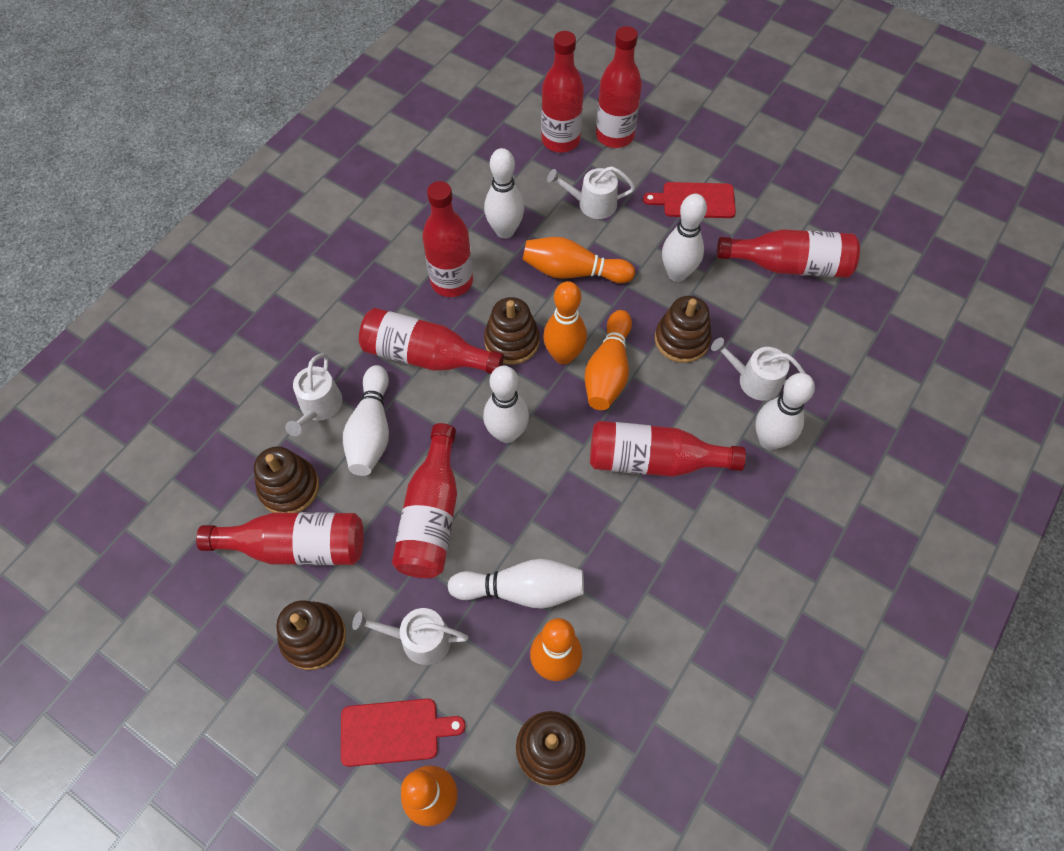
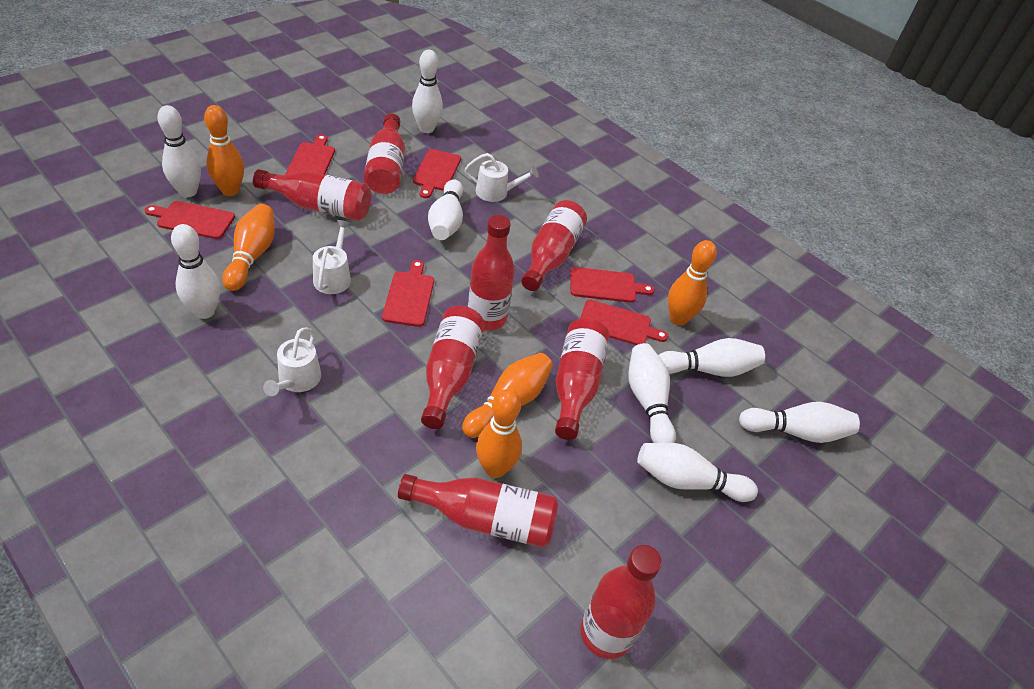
brown stacking toy: [254,446,319,513] [276,601,346,670] [484,297,539,365] [516,711,586,786] [655,296,711,363] = 5 -> none = 0
red cutting board: [341,699,466,767] [643,182,736,218] = 2 -> [145,201,235,239] [285,134,335,175] [382,260,434,327] [413,149,461,198] [570,267,655,303] [580,300,668,345] = 6
white bowling pin: [343,365,389,476] [448,559,584,609] [483,366,529,443] [484,148,524,239] [662,194,707,282] [755,373,815,450] = 6 -> [157,105,201,197] [171,224,220,319] [412,50,443,133] [428,180,463,240] [628,343,676,443] [637,443,758,502] [658,338,765,377] [739,402,860,443] = 8
white watering can: [285,353,342,436] [352,608,469,665] [547,166,635,219] [711,338,805,401] = 4 -> [263,327,321,396] [313,220,351,294] [465,153,538,202] = 3

